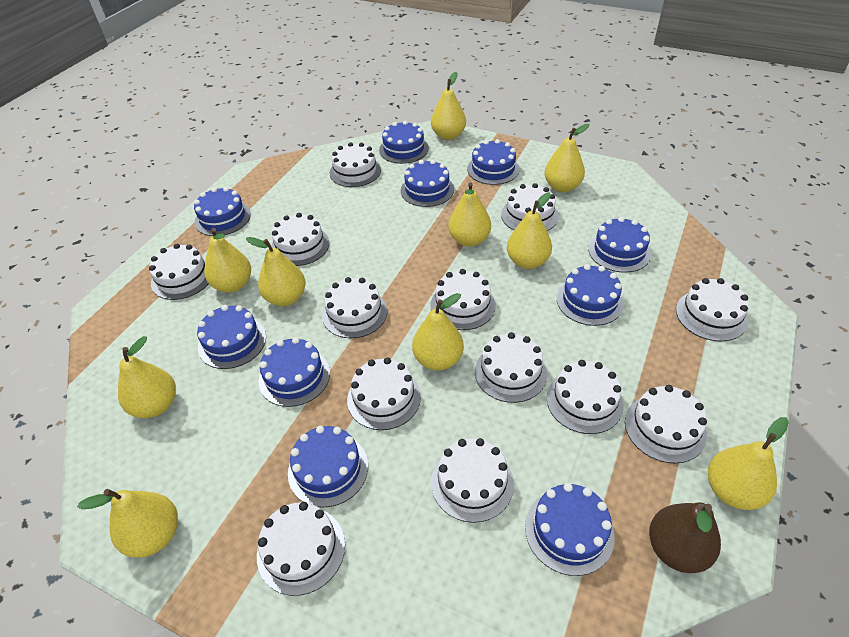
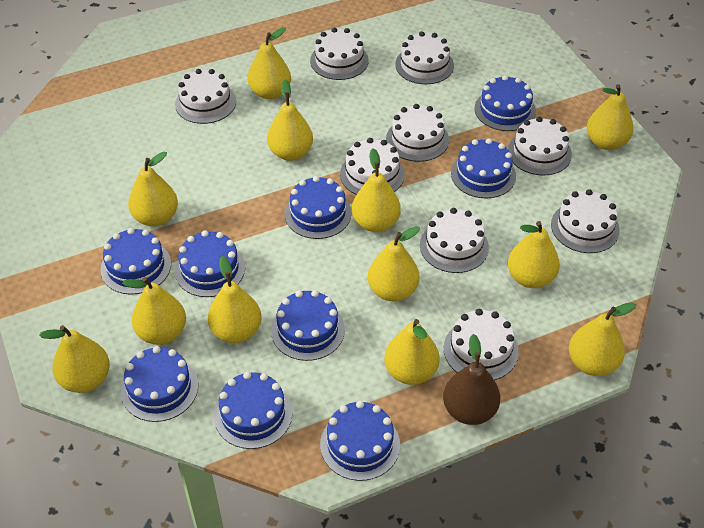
blue cake: [194,187,251,236] [197,305,266,369] [259,337,330,407] [288,426,368,507] [379,121,429,164] [401,160,454,207] [467,139,520,185] [525,483,615,576] [557,264,624,326] [588,217,651,273] = 10 -> [100,228,171,295] [121,346,198,422] [175,230,245,297] [214,372,292,449] [271,290,345,361] [285,176,352,239] [320,401,400,481] [451,138,516,198] [475,75,536,131] = 9
white cake: [149,244,209,300] [257,502,345,596] [271,213,329,266] [322,277,387,338] [329,142,381,187] [347,357,421,430] [430,269,496,330] [431,438,514,523] [475,332,547,403] [501,183,559,231] [547,360,624,434] [625,385,707,464] [676,278,749,341] = 13 -> [175,69,236,124] [310,28,369,80] [340,138,405,195] [386,104,449,162] [395,32,454,84] [420,208,489,273] [444,309,519,380] [508,117,572,176] [551,189,620,253] = 9
yellow pear: [77,489,178,558] [118,336,176,418] [204,228,251,293] [246,237,306,306] [412,293,464,370] [431,72,466,140] [448,182,491,247] [507,192,552,269] [544,124,589,192] [708,417,789,510] = 10 -> [39,325,110,393] [122,277,186,345] [128,152,178,227] [208,256,262,343] [247,27,291,99] [267,79,313,161] [352,148,401,232] [368,226,420,301] [384,319,440,385] [508,221,560,288] [569,302,636,376] [587,84,634,150] = 12

